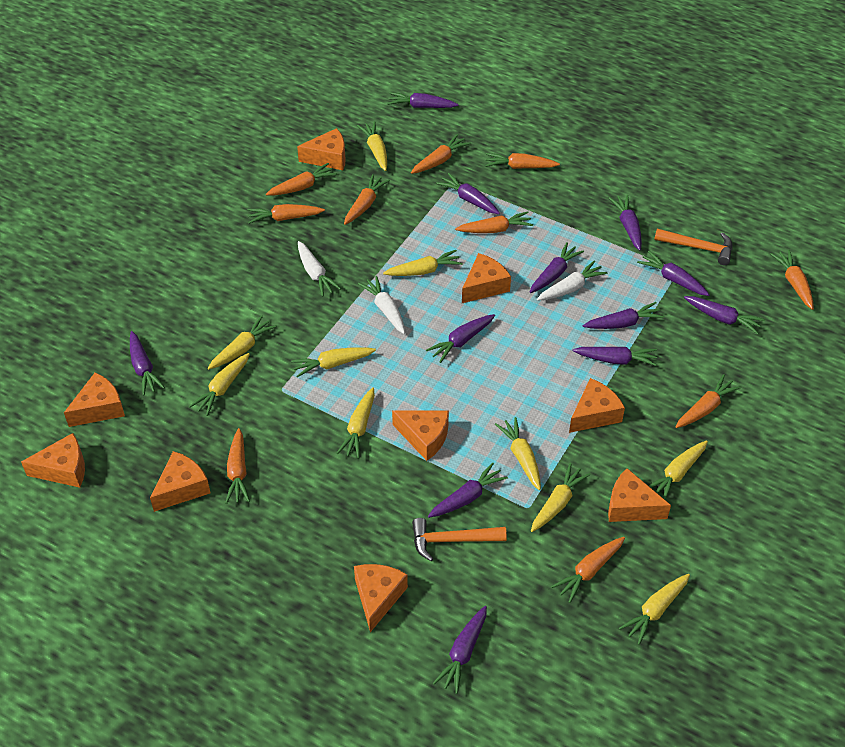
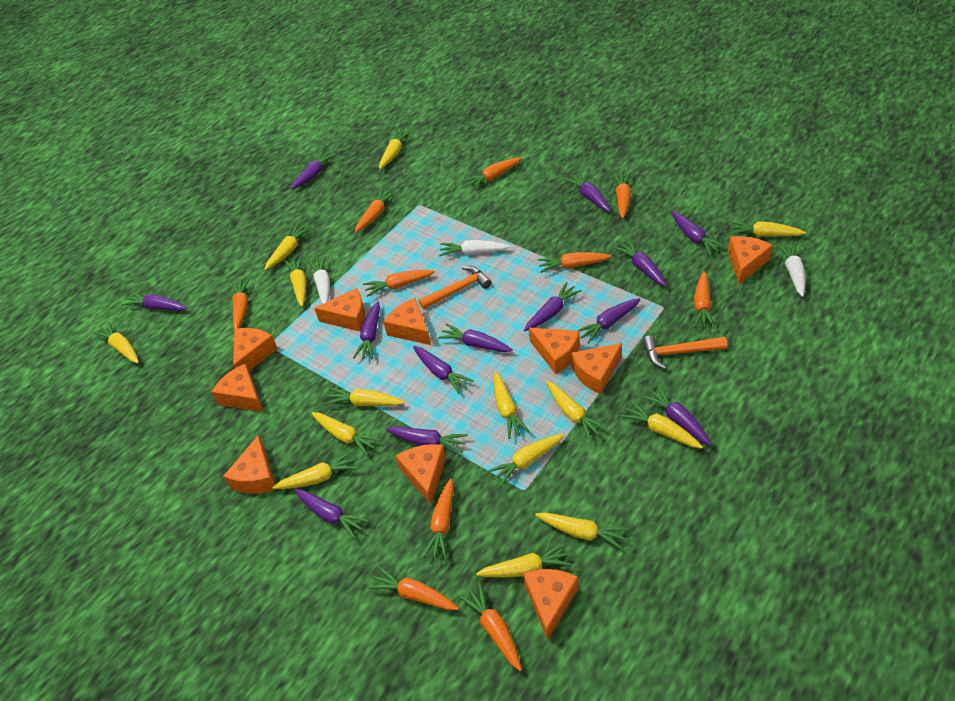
orange cheese: [21,433,85,488] [64,373,125,427] [150,451,211,512] [297,128,346,170] [354,564,408,632] [392,410,449,461] [462,253,511,303] [569,378,625,433] [608,468,671,522] = 9 -> [211,364,264,412] [223,436,275,494] [233,328,278,371] [314,288,365,332] [383,298,431,345] [395,444,446,505] [523,569,578,640] [529,328,580,374] [571,343,622,394] [728,236,773,284] = 10
purple carrot: [130,331,165,396] [387,92,458,108] [426,314,495,363] [428,462,508,518] [433,606,487,694] [436,173,500,214] [530,242,584,293] [573,347,657,366] [583,302,664,329] [609,195,642,251] [637,251,710,296] [684,296,765,334] = 12 -> [121,292,187,311] [291,150,336,190] [294,489,369,539] [353,301,380,359] [386,426,468,453] [413,346,474,394] [438,324,513,352] [524,282,582,331] [564,172,610,212] [577,298,641,343] [614,239,667,287] [642,385,712,446] [671,211,726,256] = 13
yellow carrot: [189,353,250,416] [208,315,277,369] [291,347,376,377] [337,387,375,459] [357,121,387,171] [383,250,463,276] [495,417,541,490] [531,463,591,532] [619,574,690,645] [649,441,708,500] = 10 -> [93,321,139,363] [264,223,312,270] [272,451,358,489] [284,256,306,307] [312,412,381,456] [324,388,405,406] [379,129,411,169] [476,543,572,578] [487,434,565,487] [494,372,530,439] [535,512,628,550] [547,381,608,441] [620,401,703,448] [730,221,806,237] = 14

